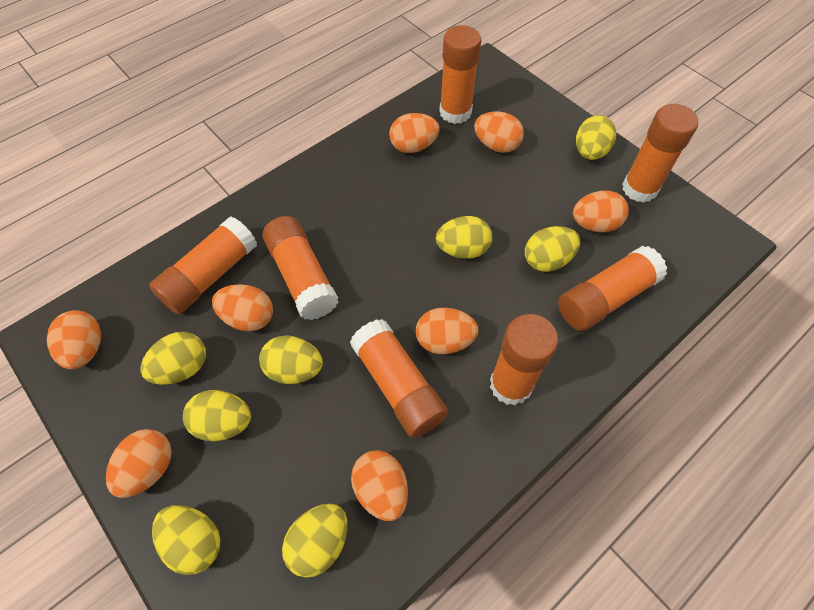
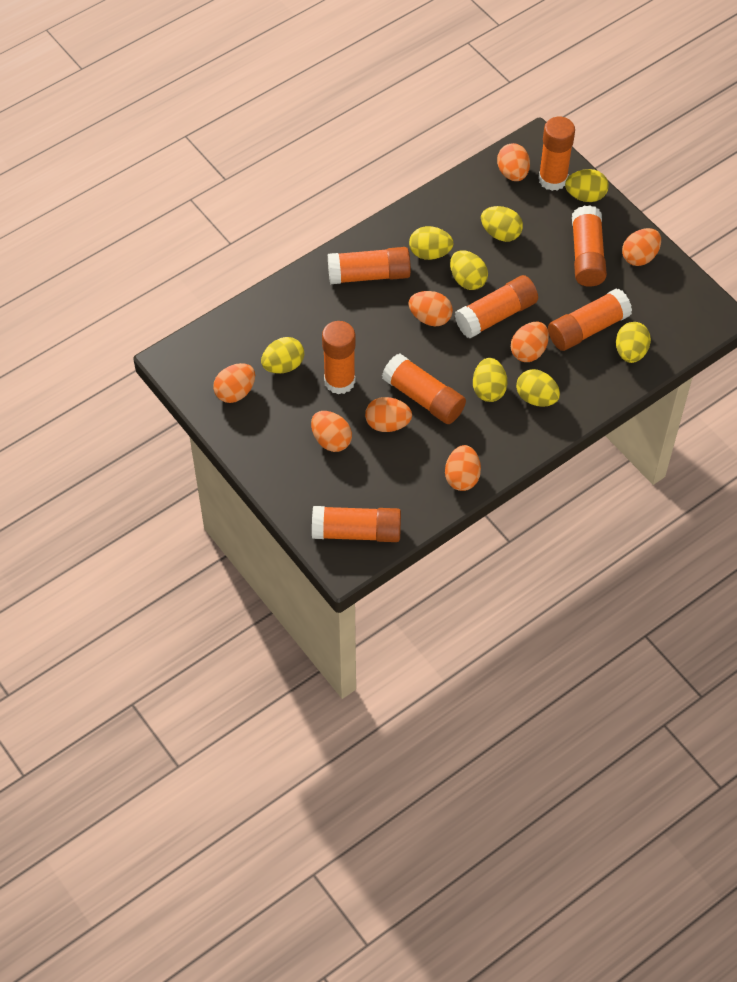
orange glue stick: [149,217,257,314] [263,216,338,320] [350,319,448,438] [439,25,481,124] [490,314,558,406] [558,246,667,331] [622,104,698,203] = 7 -> [312,506,401,542] [322,321,356,395] [328,247,411,284] [382,354,466,424] [455,275,538,338] [538,117,575,191] [548,289,632,351] [572,205,607,287] = 8

